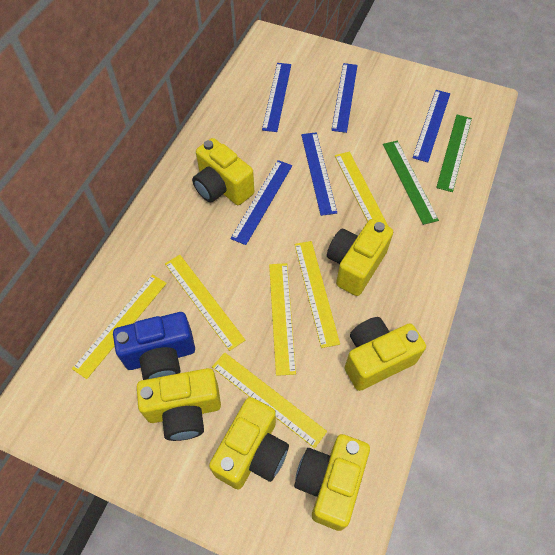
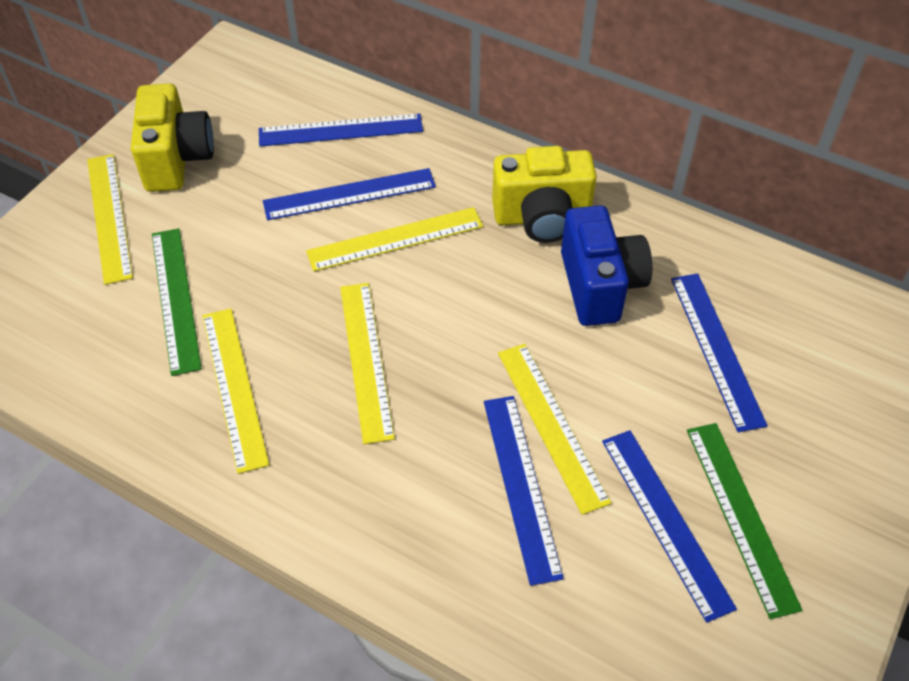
yellow camera: [137,368,221,441] [192,138,254,205] [209,397,289,489] [294,434,370,531] [327,219,393,296] [345,317,426,391] = 6 -> [131,83,214,192] [492,146,597,243] = 2
yellow ruler: [72,275,167,379] [165,255,245,351] [212,352,327,448] [269,263,296,376] [294,241,340,348] [335,152,388,226] = 6 -> [87,154,133,285] [203,308,269,474] [306,207,483,271] [340,283,395,444] [498,344,611,515] = 5

